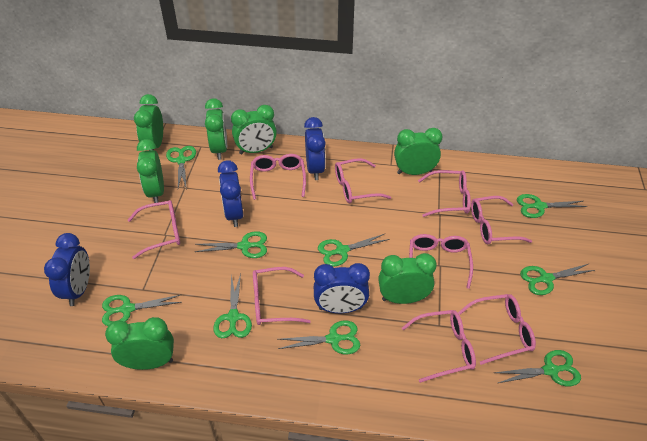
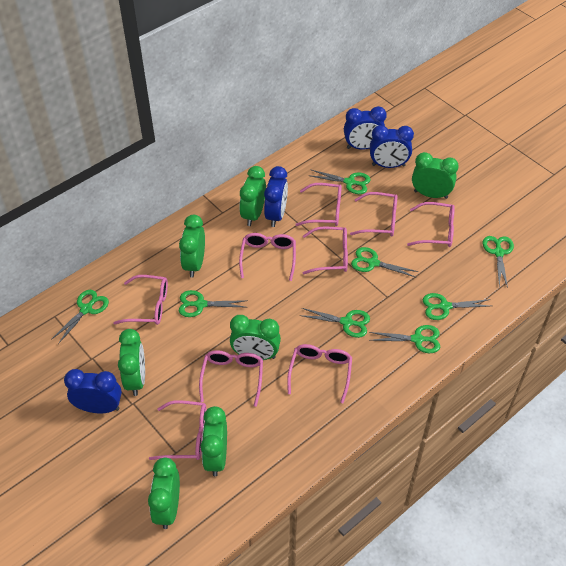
green scissors: [102,295,182,326] [166,146,196,190] [195,231,267,258] [213,274,252,338] [278,321,360,355] [318,233,389,267] [494,350,581,386] [517,194,587,218] [520,263,595,295] = 9 -> [51,290,109,344] [179,290,248,317] [300,308,370,338] [308,170,370,194] [351,247,419,278] [369,325,440,353] [423,293,491,320] [483,236,514,288] = 8

